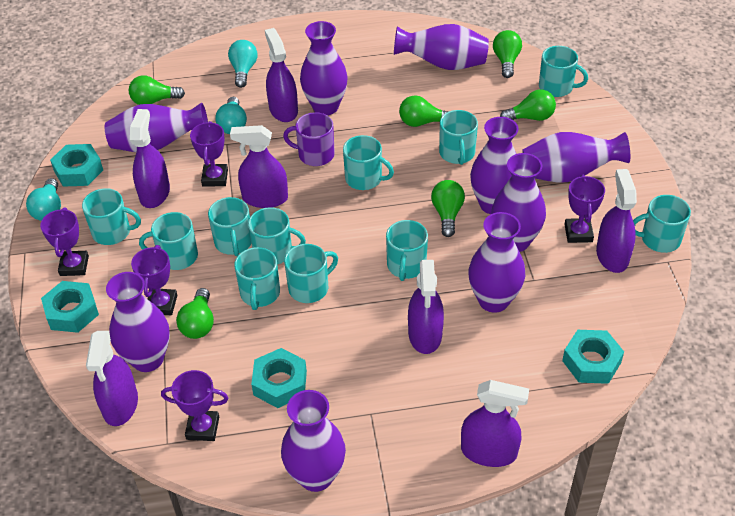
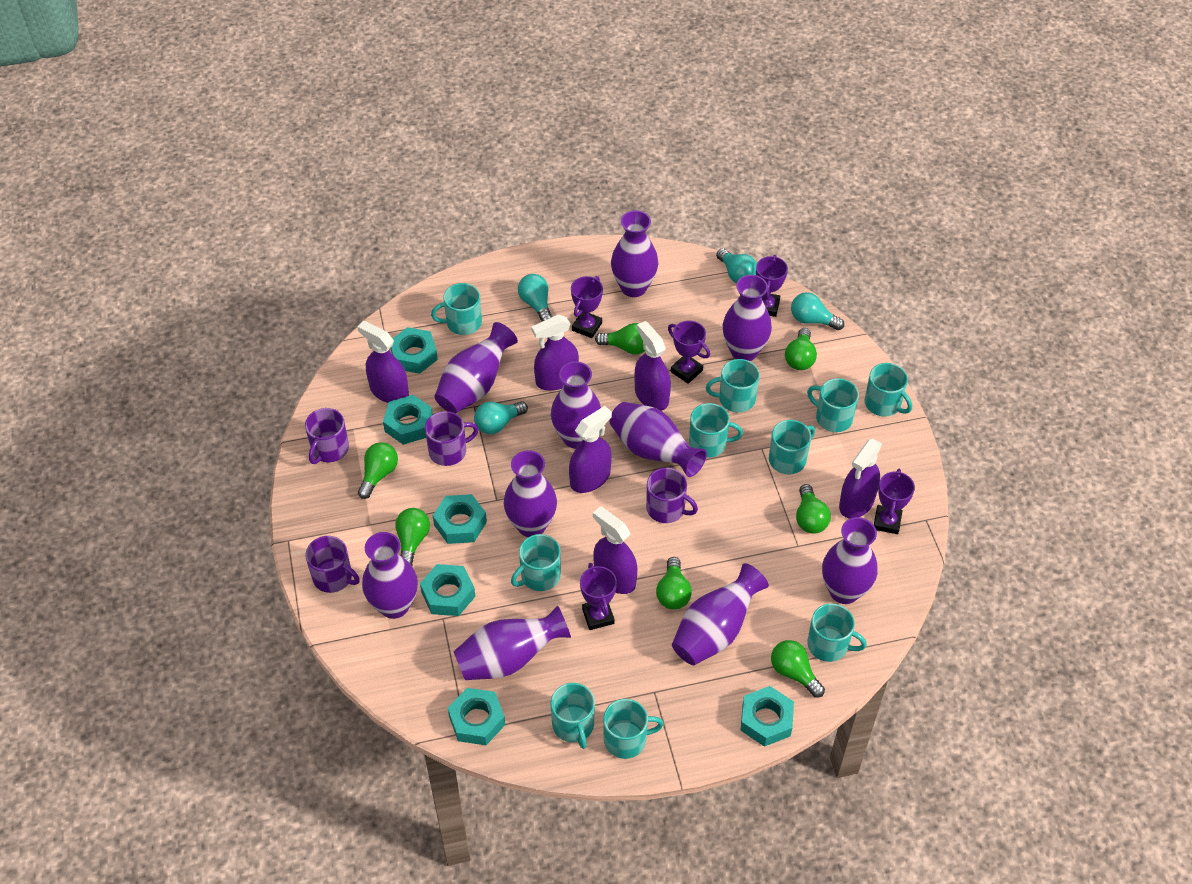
green light bulb: [129,75,185,105] [176,288,214,339] [399,95,449,127] [431,180,465,237] [493,30,522,78] [500,89,556,121] = 6 -> [358,442,398,499] [395,508,430,565] [595,323,645,355] [656,557,692,610] [771,640,825,698] [785,328,817,370] [796,484,831,534] = 7
purple mug: [283,112,335,166] = 1 -> [305,408,349,464] [305,536,360,593] [425,411,479,466] [646,468,698,523] = 4
purple spray bottle: [86,331,138,426] [130,109,170,208] [230,125,288,208] [265,28,298,122] [408,260,444,354] [461,380,529,467] [596,169,637,273] = 7 -> [357,321,409,403] [531,314,579,391] [569,406,612,493] [593,506,637,594] [634,321,671,411] [839,439,882,519] = 6
purple vase: [105,103,208,152] [106,272,170,372] [281,390,346,492] [300,21,348,115] [394,24,489,70] [468,212,525,313] [470,117,518,214] [491,153,546,252] [522,132,630,183] = 9 -> [362,532,418,619] [435,322,518,414] [453,606,571,680] [504,450,557,537] [551,361,601,449] [610,402,707,477] [611,210,658,297] [672,563,769,665] [723,275,772,361] [822,517,877,604] = 10
turquoise light bulb: [26,178,61,221] [215,97,247,134] [228,40,257,88] = 3 -> [474,401,528,434] [518,274,552,322] [716,249,757,283] [791,292,844,330] = 4
turquoise mug: [82,188,141,245] [139,212,198,270] [208,197,251,256] [234,247,280,310] [248,207,306,264] [284,244,338,303] [343,135,394,190] [386,220,428,281] [439,110,478,165] [539,46,588,97] [633,195,691,253] = 11 -> [431,283,482,335] [511,534,561,591] [551,683,595,749] [603,699,664,759] [689,403,743,458] [706,359,760,413] [769,420,815,475] [807,378,859,432] [807,603,867,662] [864,363,912,417] = 10
turquoise nut: [41,281,99,333] [50,144,103,187] [251,348,307,408] [562,330,624,384] = 4 -> [383,395,433,445] [390,327,438,374] [420,564,475,616] [433,494,487,544] [448,688,505,745] [740,686,794,747] = 6

